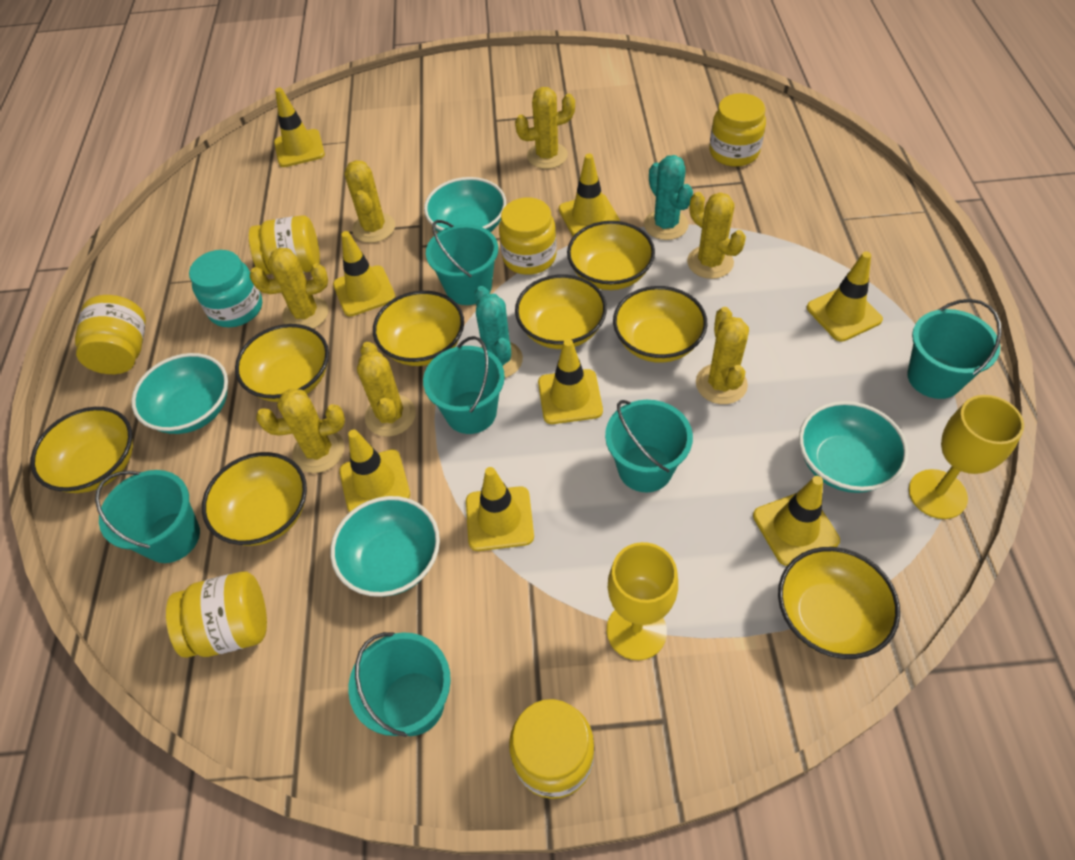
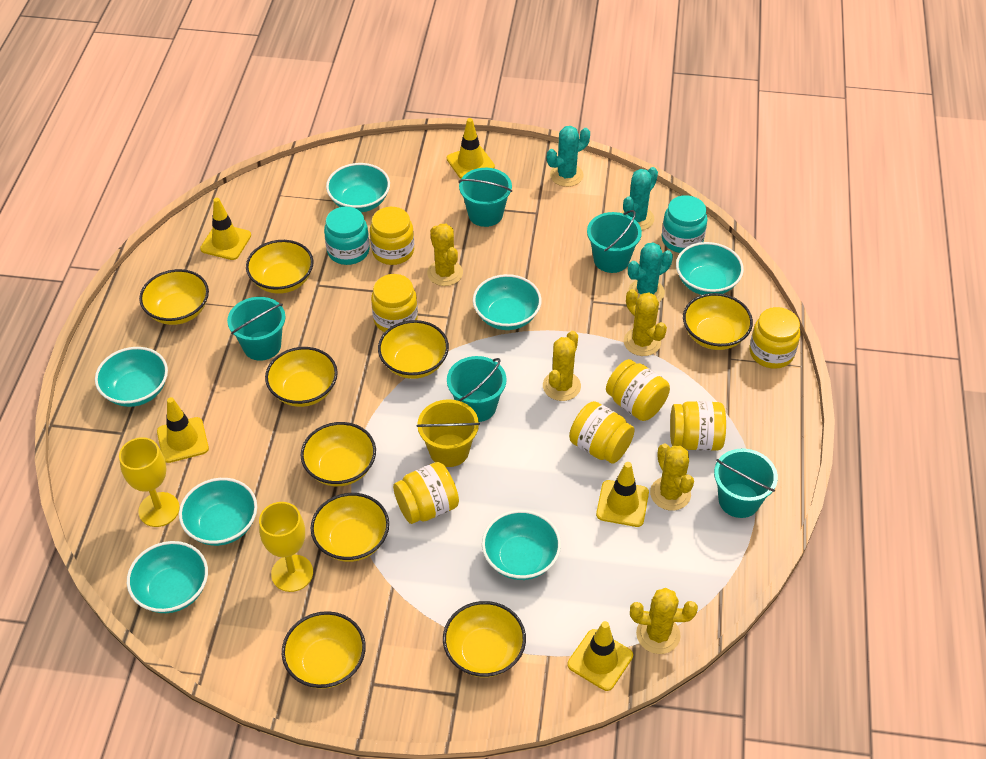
turquoise bowl: [131,353,228,434] [331,496,440,597] [424,177,506,232] [799,401,908,493] = 4 -> [95,347,168,407] [127,541,208,613] [179,478,257,546] [326,163,390,212] [473,274,542,330] [482,510,561,580] [676,242,744,295] = 7
turquoise bucket: [95,470,200,563] [348,632,451,737] [423,336,505,434] [426,220,498,305] [605,400,693,492] [907,299,1002,399] = 6 -> [227,297,286,361] [447,356,507,422] [459,168,512,227] [587,210,642,273] [714,449,778,518] = 5
turquoise cactus: [474,286,523,378] [644,155,693,240] = 2 -> [547,126,590,187] [621,167,658,230] [628,242,673,302] = 3
turquoise jar: [189,250,262,327] = 1 -> [324,207,370,265] [662,195,708,253] = 2
yellow bowl: [30,407,133,493] [202,452,307,546] [235,324,329,402] [373,291,464,366] [515,274,607,349] [567,221,655,290] [613,286,707,363] [778,547,900,659] = 8 -> [139,269,209,325] [246,240,313,294] [265,347,338,407] [282,611,366,689] [301,422,376,486] [310,493,389,562] [378,320,449,379] [443,601,526,677] [683,293,753,350] = 9
yellow bucket: none = 0 -> [416,399,480,467] = 1
yellow cactus: [250,248,328,329] [256,388,345,473] [344,160,395,243] [357,342,416,437] [515,87,575,169] [687,192,746,279] [696,307,749,404] = 7 -> [427,224,463,286] [543,331,581,401] [624,289,667,356] [630,588,698,654] [650,443,694,511] = 5
yellow jar: [75,295,146,374] [166,572,267,658] [249,215,320,275] [499,198,557,275] [509,699,595,799] [709,93,766,167] = 6 -> [370,207,414,265] [371,274,418,332] [393,462,459,524] [569,401,635,464] [606,359,670,421] [670,401,726,451] [749,307,800,369] = 7
yellow traffic cone: [274,88,325,167] [333,231,396,316] [339,430,410,512] [466,467,534,551] [538,339,603,424] [559,153,620,236] [753,476,840,566] [807,252,883,342] = 8 -> [157,397,209,463] [200,198,251,260] [447,118,495,179] [568,621,633,691] [596,462,649,527] = 5

